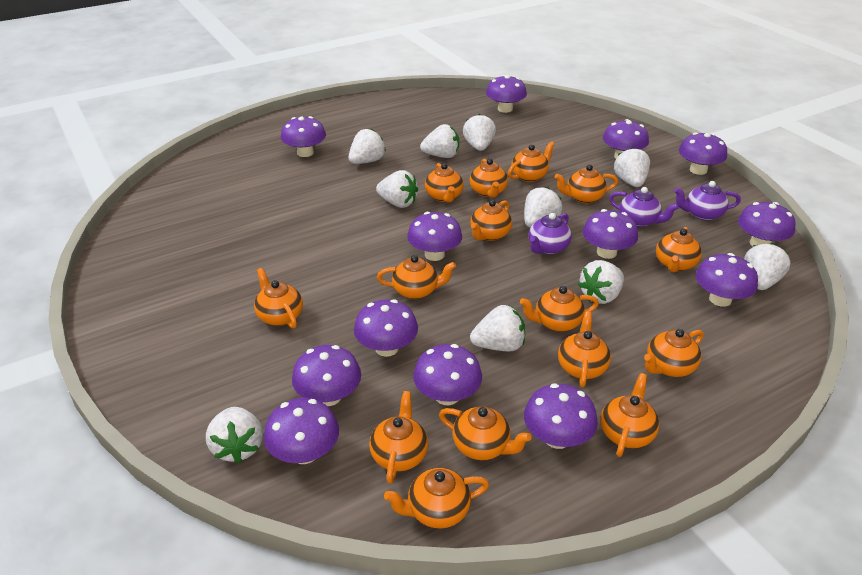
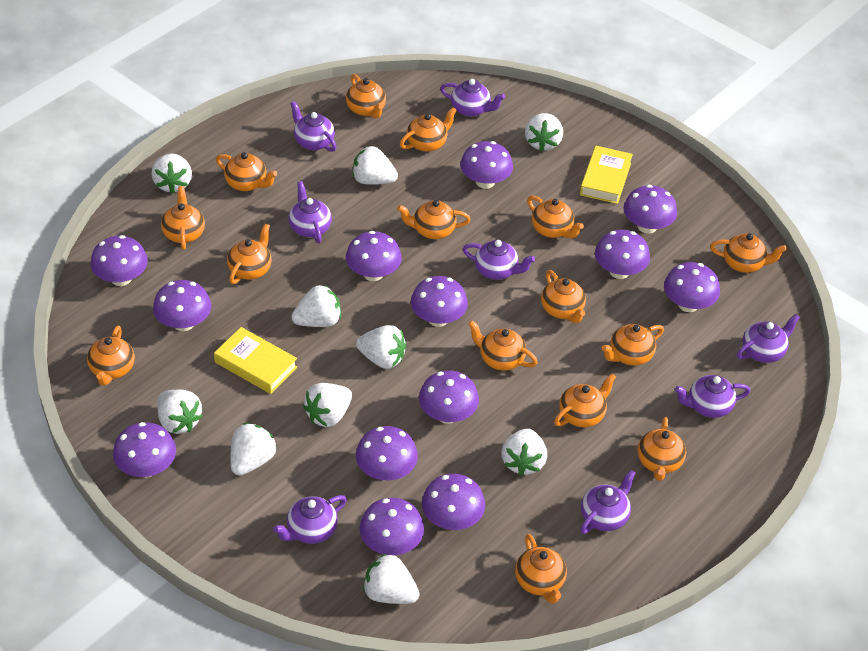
purple teapot: [529,213,572,254] [609,187,679,227] [674,181,741,221] = 3 -> [273,495,347,544] [288,181,332,243] [290,101,336,152] [440,79,505,116] [463,240,535,280] [580,470,636,534] [675,375,750,418] [737,314,800,363] = 8
yellow book: none = 0 -> [214,327,297,394] [580,146,633,204] = 2

